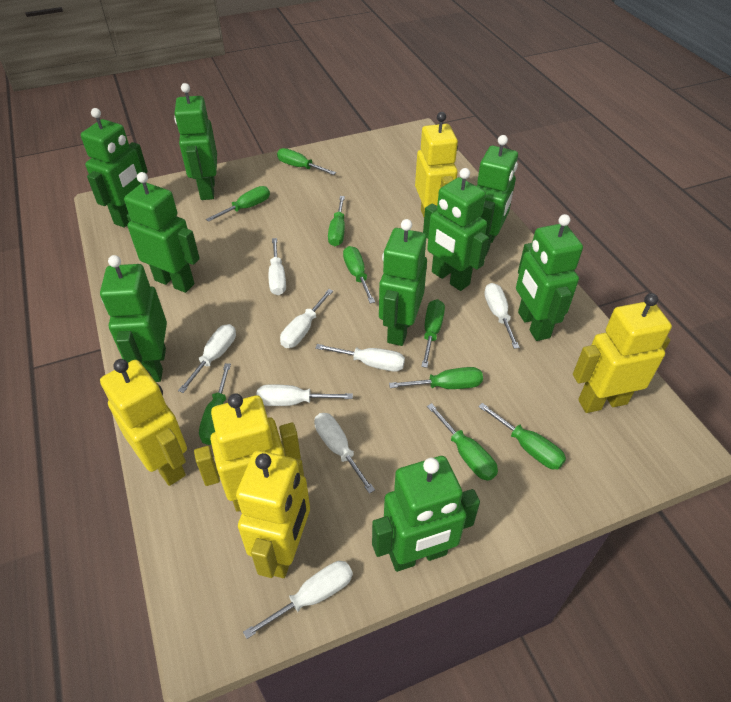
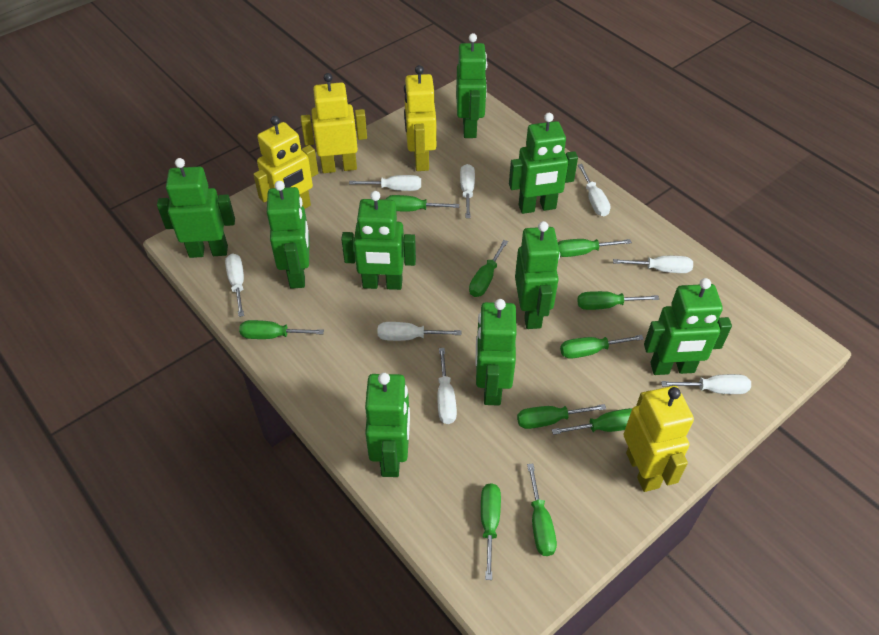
green screwdriver: [199,363,231,445] [206,186,270,222] [277,148,336,175] [328,196,345,246] [343,246,375,303] [389,367,483,389] [421,299,445,368] [427,403,498,481] [478,403,566,469] = 9 -> [239,320,324,339] [386,195,459,211] [469,240,508,297] [481,483,501,580] [517,404,606,429] [527,464,557,556] [552,408,632,435] [558,239,632,257] [560,335,644,359] [577,291,659,310] = 10
yellow robot: [100,359,187,486] [194,393,301,512] [236,450,310,578] [415,112,458,217] [573,293,672,413] = 5 -> [253,116,318,209] [300,73,367,173] [404,65,437,171] [624,386,694,492] = 4

